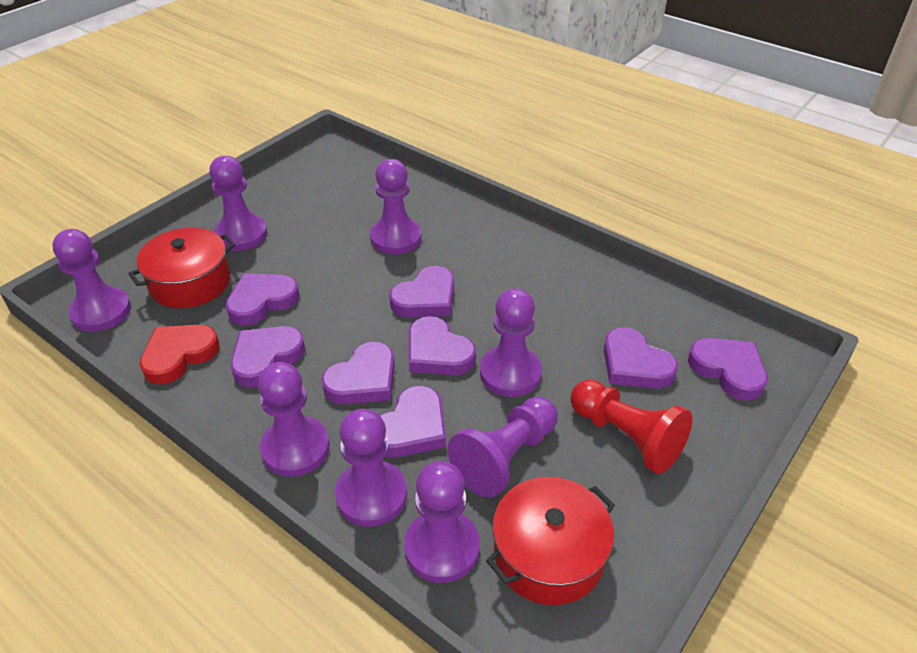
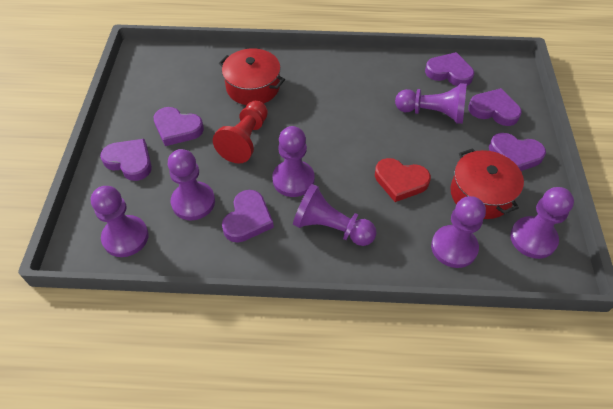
purple heart: [226,273,299,325] [231,326,305,388] [322,342,395,404] [380,386,446,457] [389,266,454,318] [409,316,476,375] [604,327,678,389] [688,338,768,401] = 8 -> [100,139,152,181] [154,107,204,146] [222,190,274,242] [425,52,474,86] [468,88,522,126] [489,133,546,171] = 6
purple pawn: [53,229,131,332] [209,156,267,251] [258,362,330,477] [335,409,407,527] [370,159,422,255] [404,461,480,583] [448,397,558,498] [480,288,542,397] = 8 -> [91,186,149,257] [168,149,215,220] [272,126,314,197] [293,184,376,246] [395,83,467,124] [431,196,486,268] [510,187,574,259] = 7

